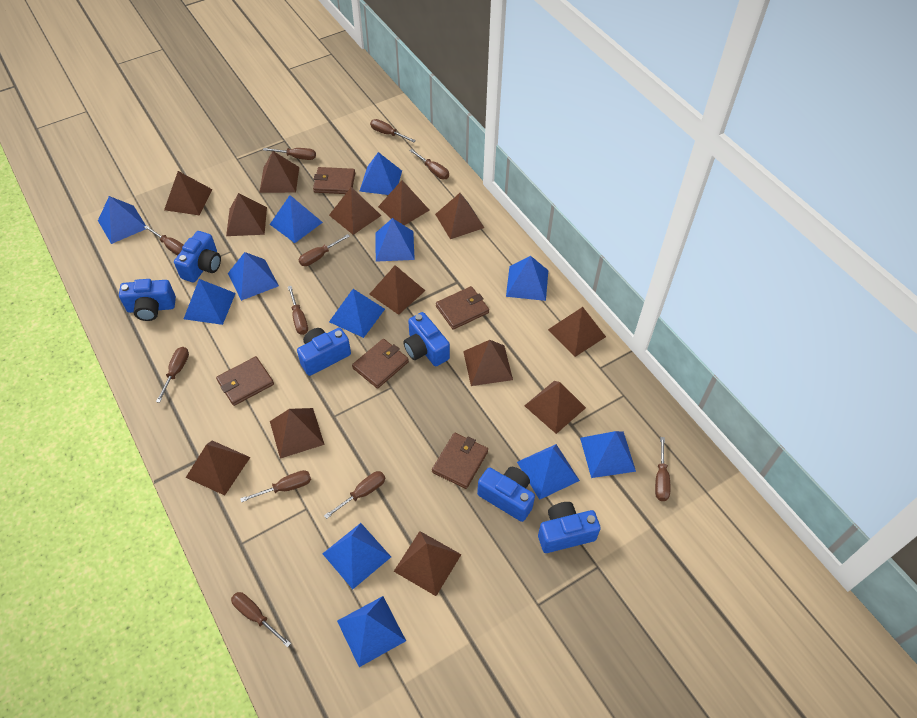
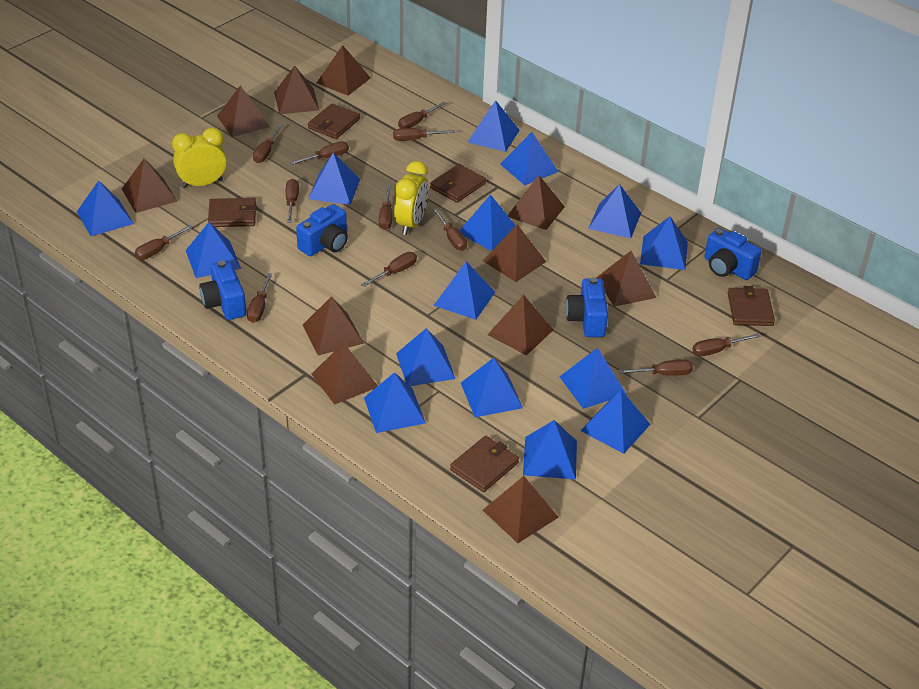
blue camera: [119,279,176,321] [174,231,221,283] [297,328,351,376] [403,312,450,366] [477,467,535,522] [538,502,601,553] = 6 -> [199,261,246,320] [296,204,348,256] [566,277,608,337] [705,228,762,280] = 4
blue pyramid: [98,196,146,244] [184,279,236,325] [228,252,279,301] [270,195,323,243] [322,523,391,589] [329,289,385,338] [337,596,406,667] [359,152,402,195] [375,218,415,262] [506,256,548,301] [517,444,580,500] [580,431,636,478] = 12 -> [77,181,134,236] [186,222,241,278] [308,153,360,205] [364,372,426,433] [396,328,455,386] [433,261,495,320] [459,194,516,251] [461,358,523,417] [468,100,520,152] [500,132,558,185] [523,420,577,479] [559,348,627,409] [580,390,651,454] [588,184,641,238] [640,216,688,270] = 15
brown pyramid: [164,171,213,215] [186,440,251,495] [226,193,267,236] [259,151,299,193] [270,408,325,459] [329,187,381,235] [369,265,425,315] [378,180,430,225] [394,531,462,596] [435,193,484,239] [463,340,513,386] [524,381,586,434] [548,307,606,357] = 13 -> [122,158,177,213] [217,85,270,137] [274,65,319,114] [303,296,364,356] [312,342,378,405] [317,45,371,96] [483,224,546,282] [483,476,559,543] [488,295,554,355] [508,175,565,230] [596,251,657,307] = 11
brown screwdriver: [144,225,183,256] [156,347,189,403] [231,592,291,647] [240,470,311,502] [263,148,316,160] [288,286,308,335] [299,234,350,266] [324,471,385,519] [370,119,416,142] [409,149,449,179] [655,437,670,501] = 11 -> [135,225,193,260] [247,273,272,323] [253,125,283,163] [286,179,299,222] [290,141,349,165] [361,252,417,287] [379,186,392,230] [393,128,455,141] [398,102,446,128] [433,209,467,251] [619,359,693,376] [692,334,760,356] = 12
yellow clock: none = 0 -> [172,128,227,188] [394,161,429,235] = 2

